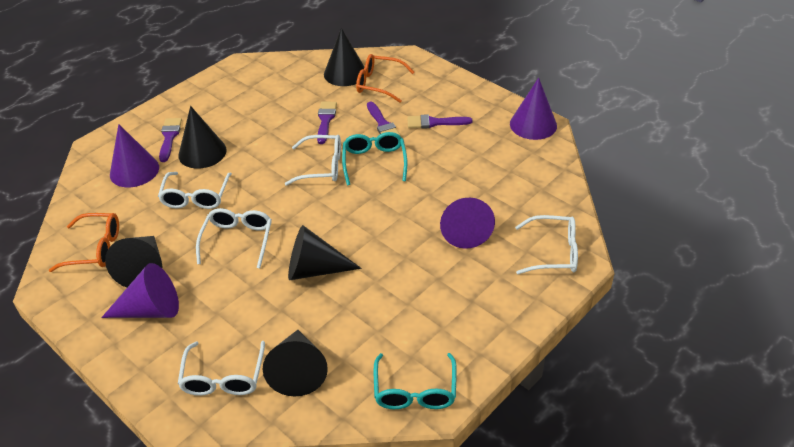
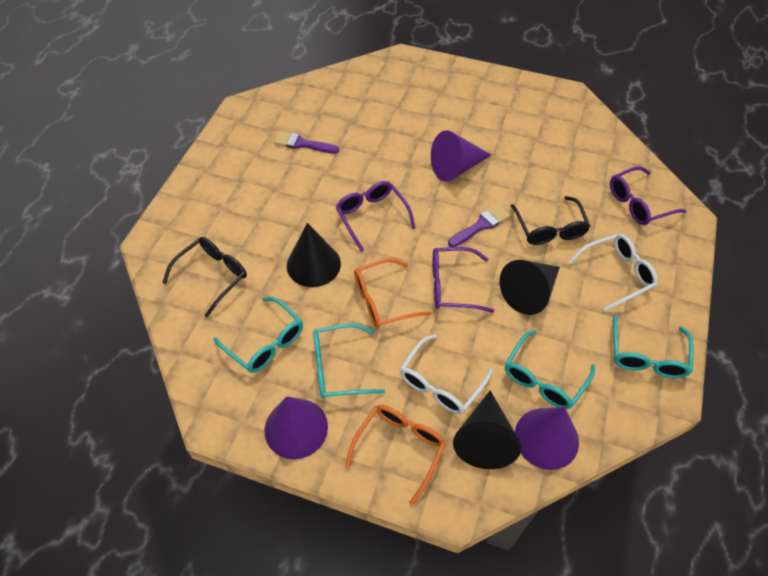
black cone: [105,236,162,287] [178,106,227,169] [263,330,328,396] [288,225,362,280] [324,28,365,86] = 5 -> [287,223,341,287] [453,390,521,469] [500,260,560,315] = 3
black glasses: none = 0 -> [162,237,247,317] [511,196,591,245] = 2
purple brush: [159,118,182,162] [317,101,337,144] [367,102,401,136] [407,114,472,129] = 4 -> [274,131,339,153] [448,204,510,247] = 2
purple cone: [101,263,179,318] [110,124,159,187] [440,198,495,249] [510,77,557,140] = 4 -> [265,396,328,459] [431,131,491,182] [515,407,579,470] = 3
purple glasses: none = 0 -> [336,181,416,252] [433,247,494,313] [610,166,686,225] = 3
turquoise glasses: [342,132,407,185] [374,353,457,409] = 2 -> [213,297,303,373] [313,324,385,399] [505,330,595,409] [613,314,694,378] = 4
white glasses: [158,172,232,209] [178,341,265,396] [196,208,272,268] [285,135,341,186] [515,215,578,274] = 5 -> [400,334,493,414] [568,234,658,311] = 2

